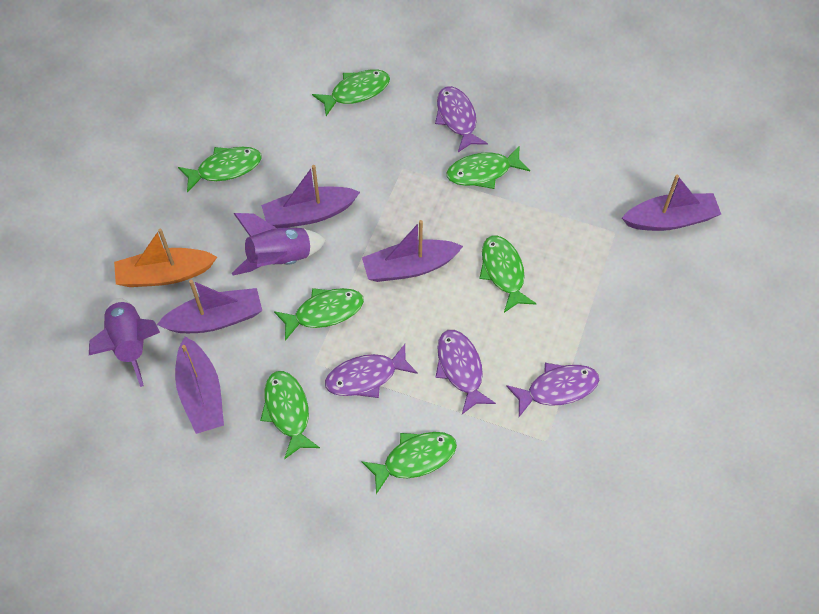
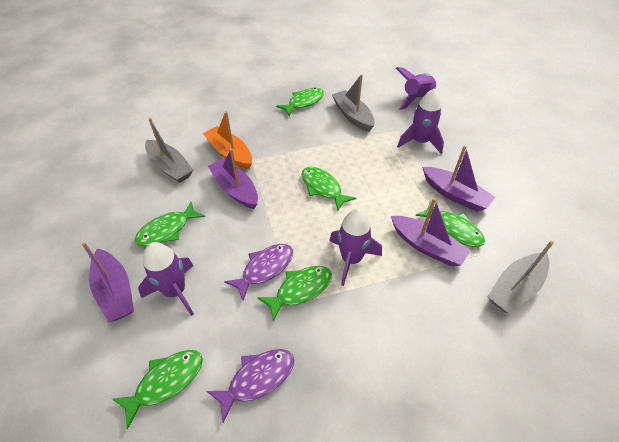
green fish: [178,147,262,193] [260,371,320,459] [274,288,364,341] [312,70,390,116] [361,432,457,494] [447,146,530,189] [479,236,537,313] = 7 -> [112,350,203,430] [135,202,205,246] [257,266,332,322] [276,88,324,116] [302,167,356,211] [415,200,485,247] = 6
grey boat: none = 0 -> [145,118,193,183] [332,74,375,132] [487,241,554,313] = 3
purple boat: [157,280,262,333] [175,337,224,434] [261,165,360,228] [362,220,463,282] [622,175,721,231] = 5 -> [82,242,134,322] [208,148,258,209] [391,198,471,266] [422,145,495,212] = 4
purple fish: [325,344,418,398] [435,86,488,152] [435,330,496,414] [506,363,599,417] = 4 -> [207,349,294,422] [224,244,293,301] = 2
purple rocket: [89,298,160,387] [232,213,326,275] = 2 -> [138,242,194,316] [329,208,382,286] [396,67,437,110] [397,88,444,154] = 4

